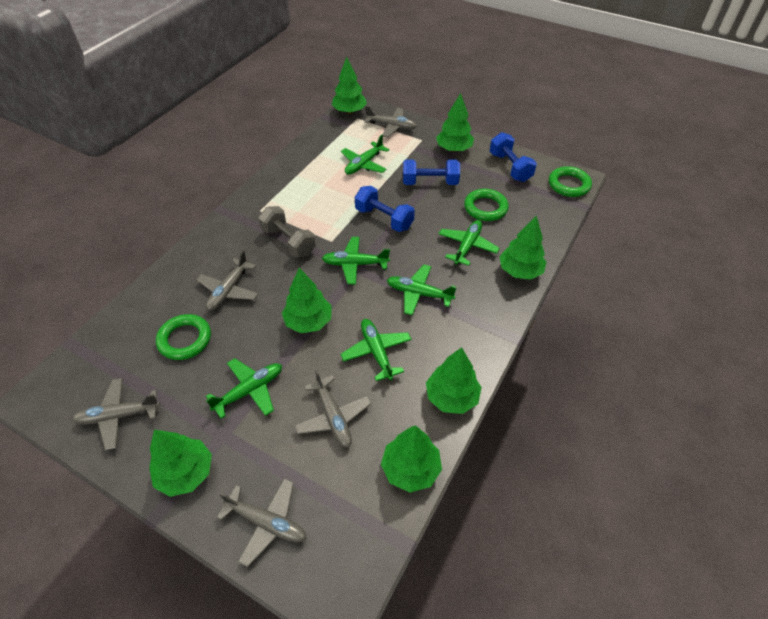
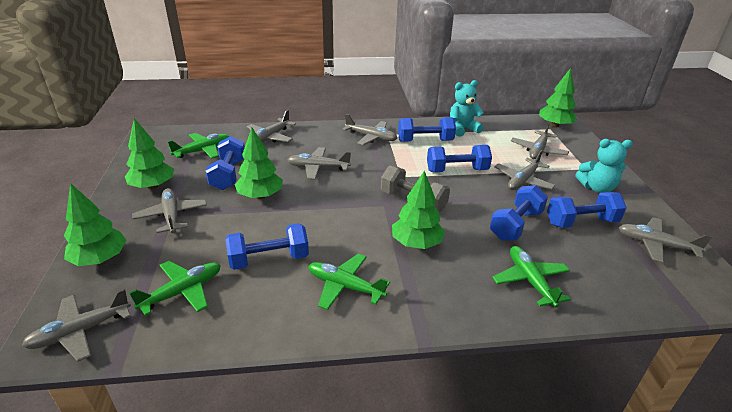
blue dumbbell: [355,186,415,232] [403,159,460,185] [490,132,537,182] = 3 -> [206,136,245,190] [225,223,309,270] [398,117,456,142] [427,145,492,172] [490,185,548,241] [547,192,627,228] = 6
green plane: [206,358,282,419] [322,237,390,284] [340,319,412,381] [341,135,389,175] [387,264,457,315] [438,220,500,266] = 6 -> [129,261,221,316] [168,133,230,159] [308,254,390,310] [492,246,571,307] = 4
green ring: [156,314,211,360] [464,189,509,221] [549,166,592,197] = 3 -> none = 0
green tree: [149,430,212,497] [282,268,332,333] [332,57,367,114] [381,425,442,492] [426,347,482,414] [436,93,474,152] [499,215,546,280] = 7 -> [64,183,127,266] [125,118,174,189] [235,128,283,199] [392,170,445,249] [539,68,577,128] = 5
grey plane: [72,378,160,450] [196,250,258,311] [217,478,306,567] [294,369,372,448] [364,106,417,137] = 5 -> [22,289,131,362] [132,188,207,233] [247,110,296,142] [288,147,351,180] [342,114,397,145] [494,150,555,190] [511,122,569,159] [619,217,712,263] = 8
turquoise teddy bear: none = 0 -> [450,80,484,137] [576,139,633,193] = 2

